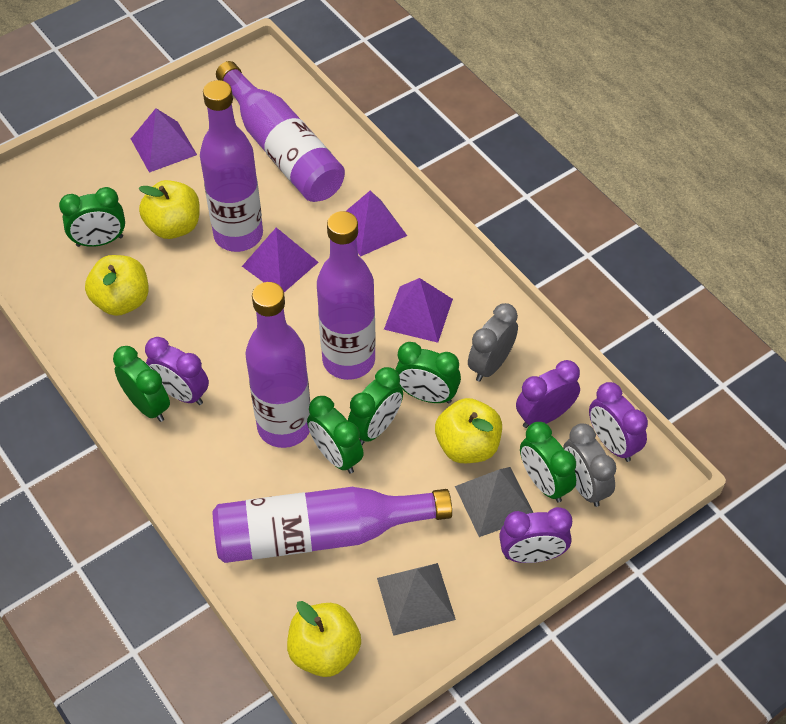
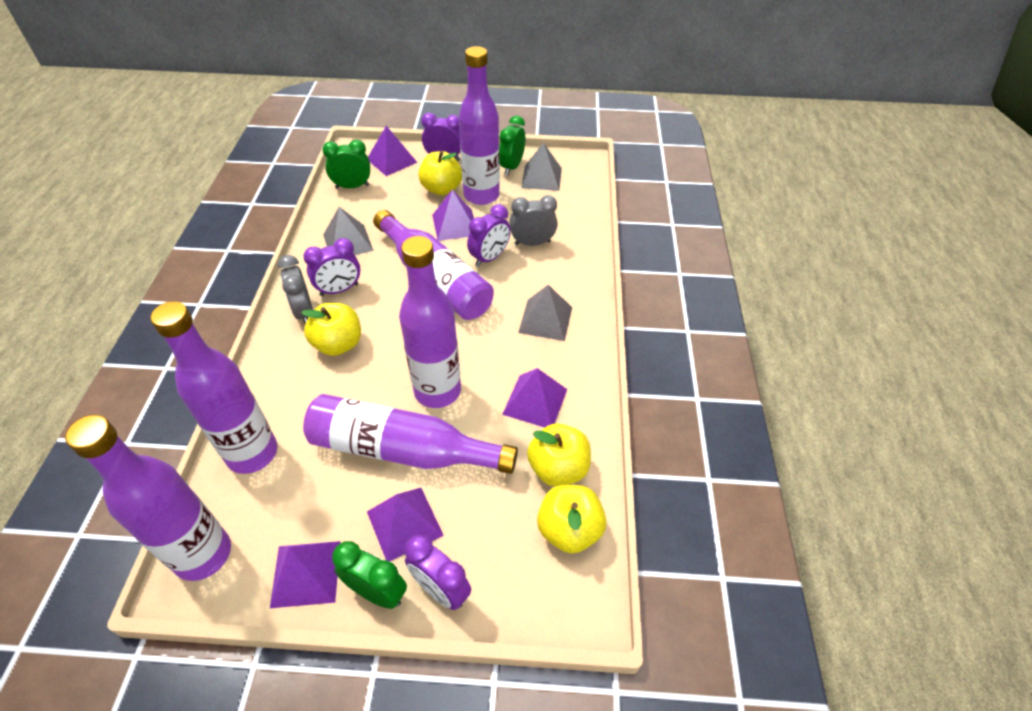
green clock: [59,187,125,247] [113,346,170,422] [307,396,364,474] [348,367,403,445] [395,342,461,404] [520,422,576,503] = 6 -> [322,140,370,189] [332,541,407,609] [499,116,525,175] = 3
grey pyramid: [377,563,456,636] [455,467,534,537] = 2 -> [323,207,374,255] [518,285,572,341] [521,143,562,191] = 3
purple bottle: [200,80,263,252] [213,487,452,563] [216,61,345,202] [245,282,310,448] [317,211,376,380] = 5 -> [65,415,231,581] [150,301,277,474] [303,394,518,474] [373,210,494,320] [399,236,461,408] [459,46,500,205] = 6
purple pyramid: [131,108,197,173] [242,227,319,292] [346,191,407,257] [384,278,453,343] = 4 -> [270,541,341,608] [367,488,444,562] [368,126,418,176] [432,189,474,241] [502,368,567,427] = 5

